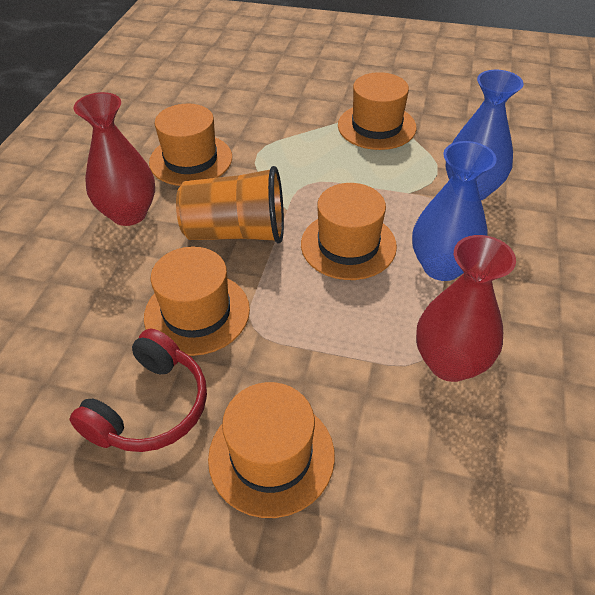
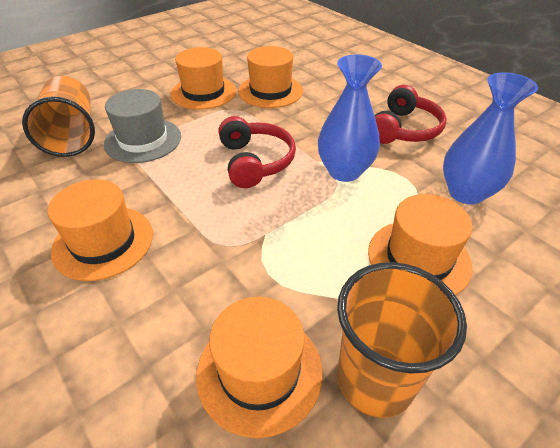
grey hat: none = 0 -> [104,89,181,163] = 1
orange cup: [176,166,284,244] = 1 -> [22,76,95,157] [337,262,467,418] = 2
red headphones: [70,329,207,452] = 1 -> [218,116,296,188] [375,85,447,144] = 2
red vase: [73,92,155,226] [416,235,516,382] = 2 -> none = 0

